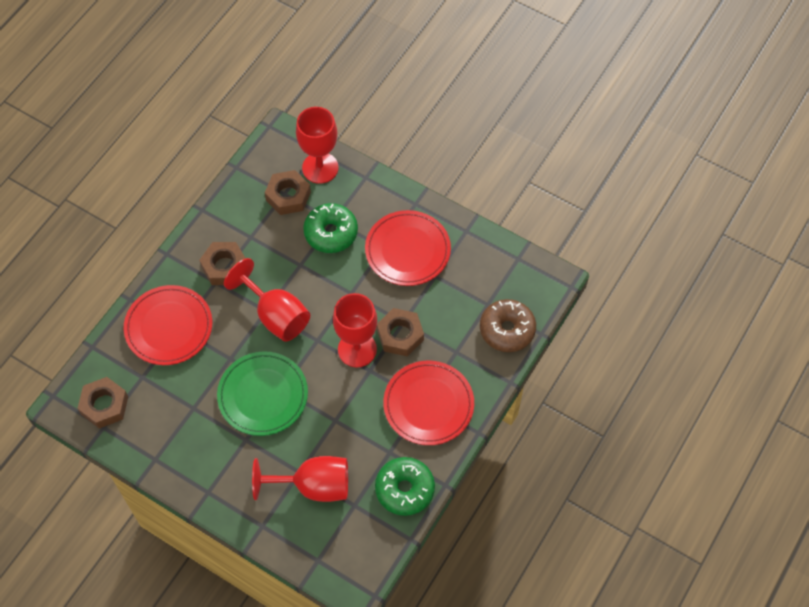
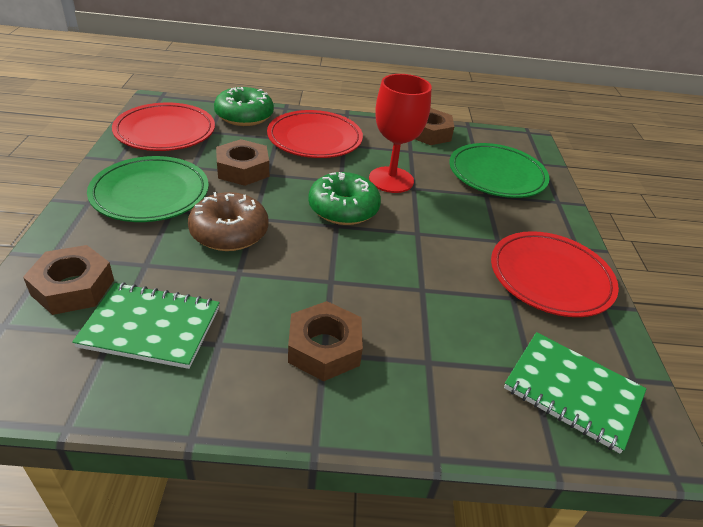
green notebook: none = 0 -> [72,282,220,369] [504,332,646,453] = 2
green plate: [217,351,308,436] = 1 -> [87,156,209,222] [449,143,549,198] = 2
red goblet: [224,258,310,342] [252,456,348,502] [296,107,339,184] [333,293,377,367] = 4 -> [369,74,432,193] = 1

